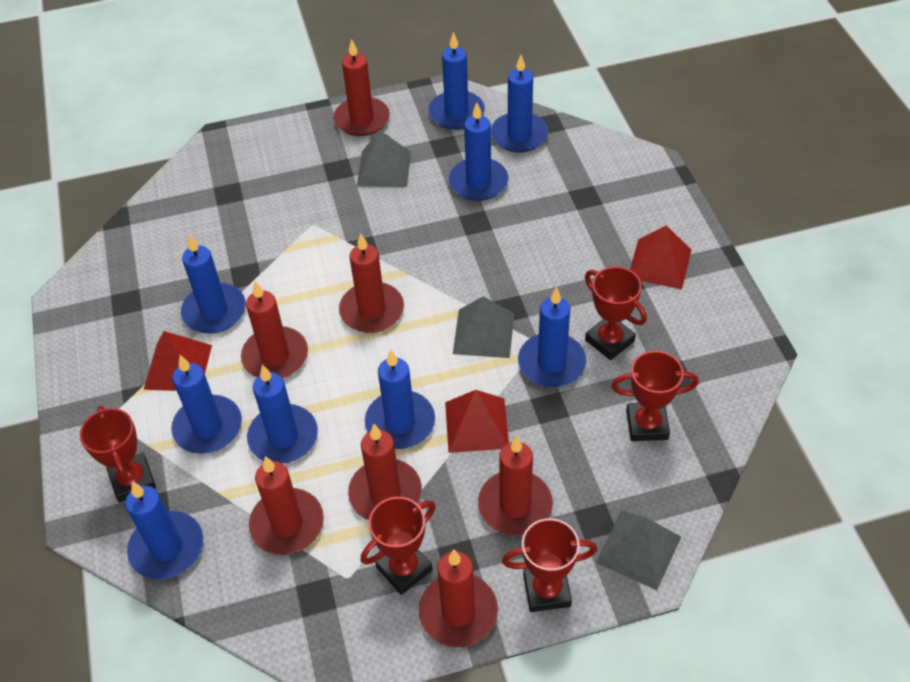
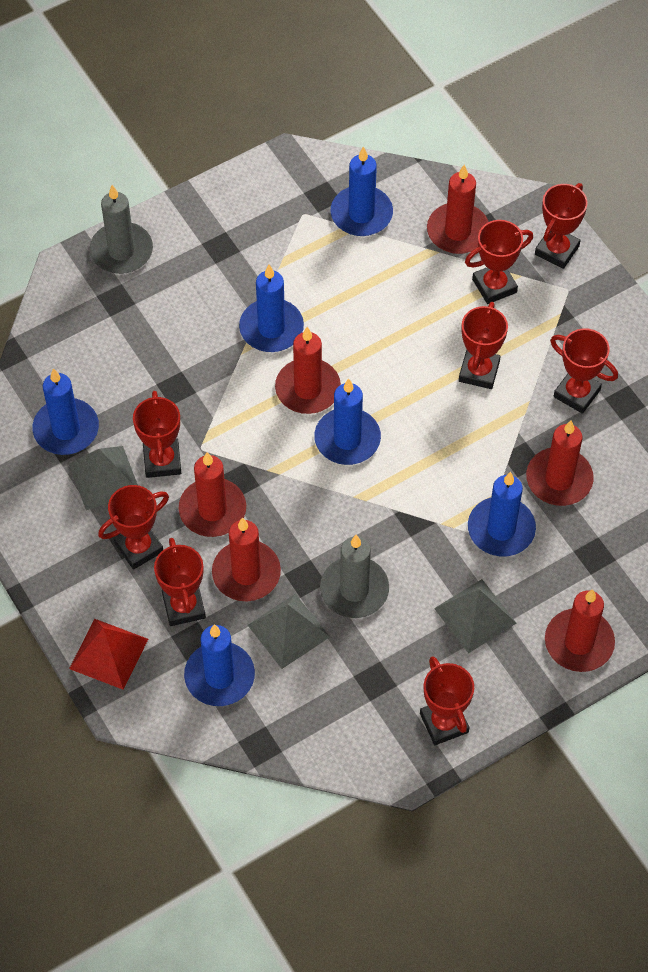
blue candle: [125,482,203,580] [171,355,242,454] [181,234,246,334] [247,365,318,464] [365,349,435,449] [428,32,485,130] [449,102,508,201] [491,55,549,153] [518,287,586,387] = 9 -> [32,368,99,455] [184,624,255,706] [239,264,304,352] [314,379,381,465] [330,146,393,236] [468,472,536,556] = 6
grey candle: none = 0 -> [90,185,153,274] [320,535,389,618] = 2
red candle: [241,281,308,378] [249,456,324,555] [333,39,390,136] [339,233,404,333] [348,424,422,520] [419,550,498,647] [478,436,553,536] = 7 -> [179,452,246,537] [212,517,281,601] [275,327,341,414] [427,164,489,254] [526,420,594,506] [545,589,615,672] = 6
red pyramid: [144,331,212,391] [445,390,509,453] [630,225,691,289] = 3 -> [69,619,148,690] = 1
red trophy: [80,406,156,503] [361,497,436,595] [502,518,597,612] [585,266,647,360] [611,351,699,441] = 5 -> [98,485,169,570] [133,391,181,478] [154,538,206,626] [420,656,474,745] [459,302,508,389] [465,220,533,304] [535,183,588,269] [550,328,618,414] = 8

